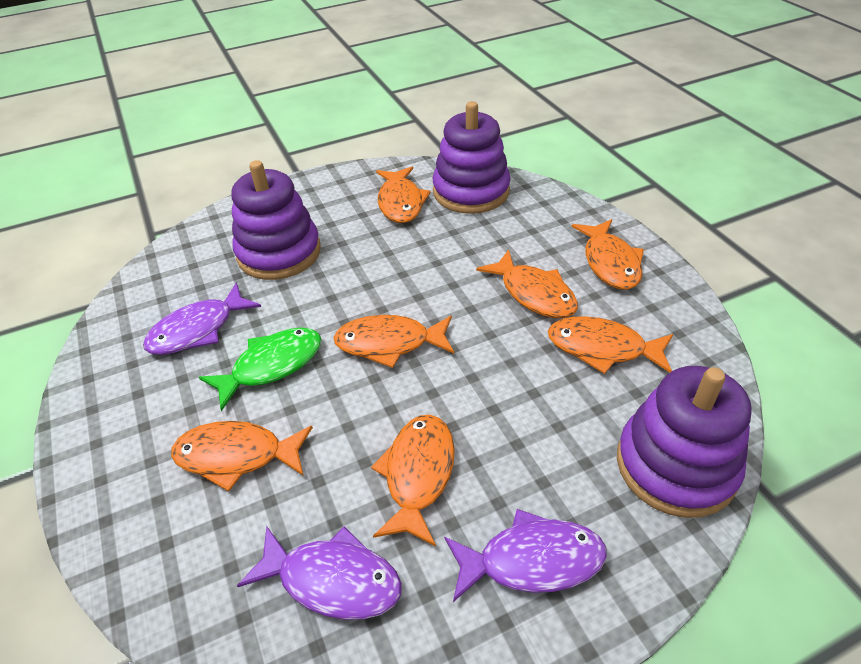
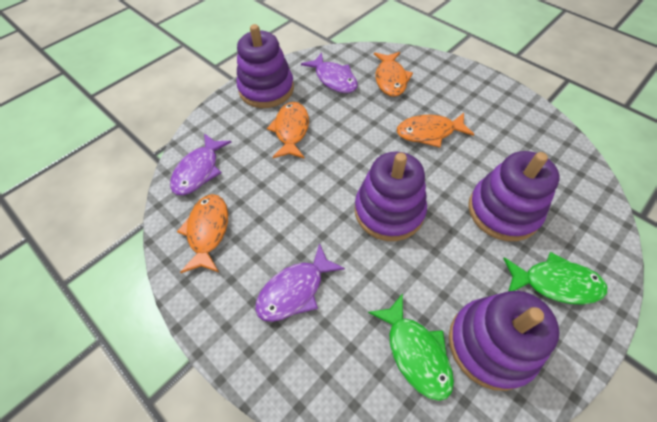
green fish: [199,327,322,411] = 1 -> [368,293,454,401] [503,252,607,305] = 2
orange fish: [171,421,313,492] [334,315,454,368] [371,415,455,547] [376,167,431,223] [476,249,578,318] [548,316,673,374] [571,219,644,290] = 7 -> [177,194,228,273] [267,102,309,159] [374,52,413,97] [397,113,474,147] = 4
purple stacking toy: [231,160,321,280] [433,101,511,214] [617,366,752,518] = 3 -> [237,24,294,108] [355,152,427,241] [449,291,559,391] [468,151,560,241] = 4

